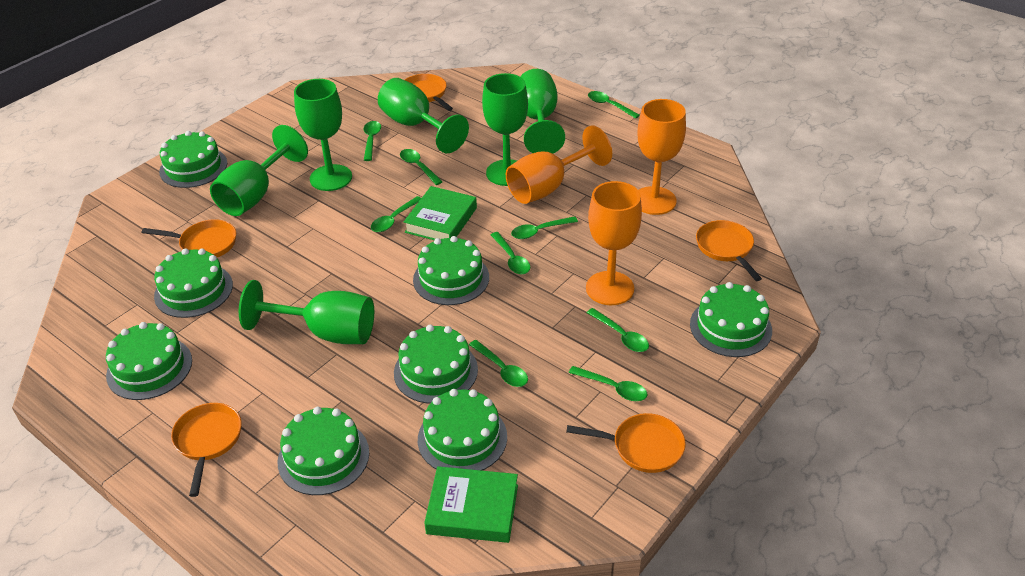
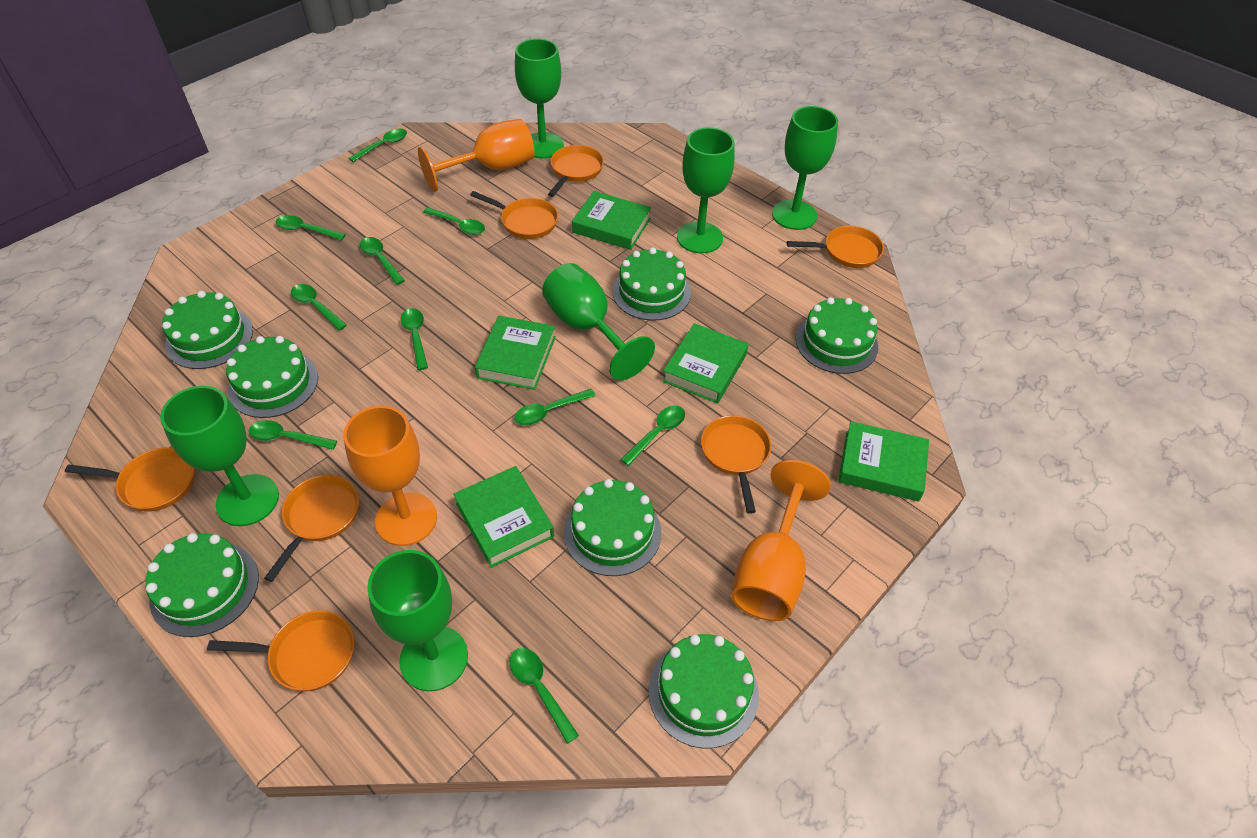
green book: [404,186,477,240] [424,466,518,543] = 2 -> [453,466,554,568] [475,316,556,390] [572,191,651,250] [663,323,748,404] [838,421,929,501] = 5
green cake: [106,322,192,400] [154,248,233,318] [159,131,227,188] [278,407,369,495] [394,325,478,404] [413,236,489,305] [418,389,507,471] [690,282,772,357] = 8 -> [145,533,259,637] [162,291,253,369] [226,336,318,418] [564,479,661,576] [612,248,691,321] [649,634,759,748] [796,297,878,374] = 7
green spoon: [364,121,381,161] [371,196,421,232] [400,149,442,185] [469,340,528,387] [491,232,530,275] [511,216,578,239] [568,366,648,401] [587,308,649,352] [588,91,640,119] = 9 -> [249,420,337,450] [276,215,346,240] [291,284,347,330] [349,129,407,162] [360,237,405,285] [401,308,428,370] [423,207,485,235] [509,648,579,744] [514,389,596,425] [620,406,685,466] = 10
orange pan: [142,219,236,257] [171,403,242,497] [405,74,453,111] [566,413,686,473] [696,220,762,281] = 5 -> [65,448,195,511] [207,610,354,691] [264,475,359,582] [470,191,558,239] [548,145,604,197] [701,415,771,514] [787,226,884,268] = 7

